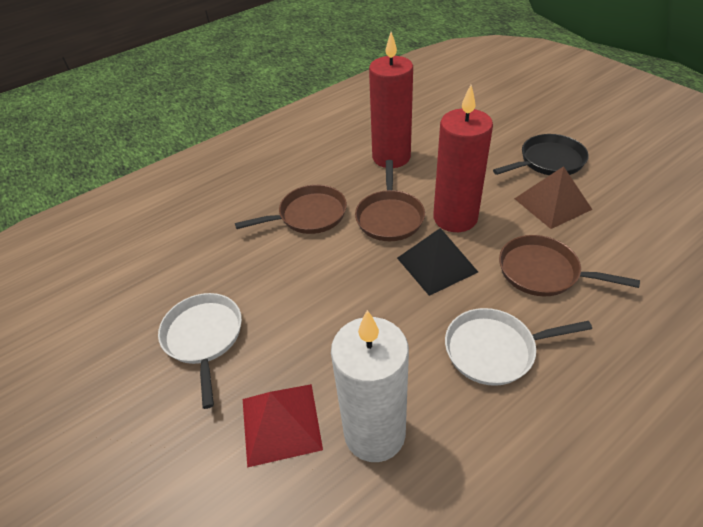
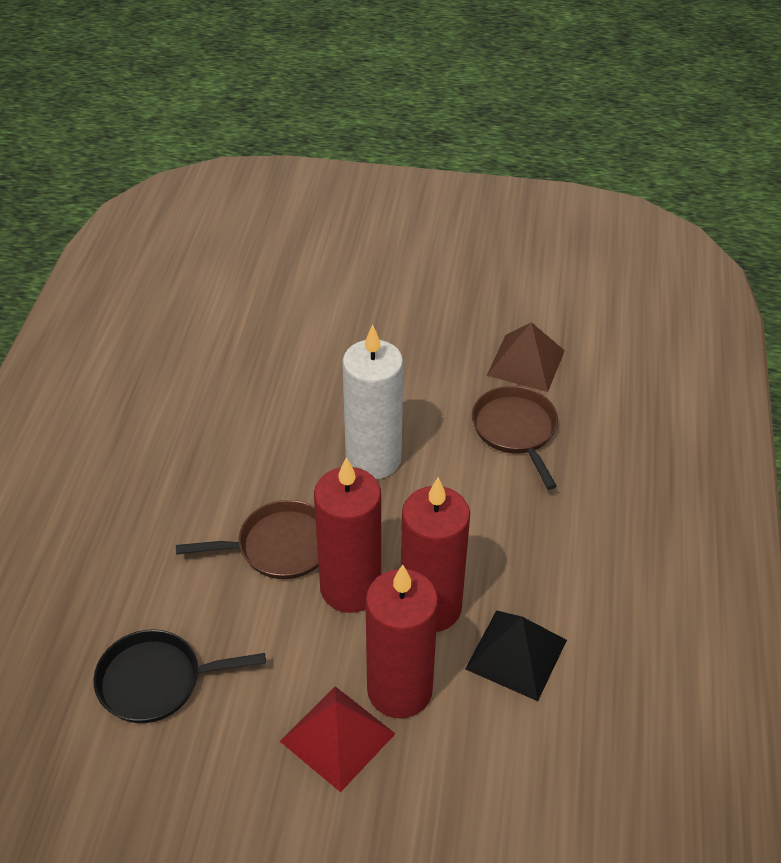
brown pan: [235,185,347,234] [355,160,425,241] [499,235,640,296] = 3 -> [176,500,319,579] [472,386,558,490] = 2
red candle: [369,32,413,168] [433,85,493,232] = 2 -> [314,457,381,613] [366,565,438,718] [401,478,470,632] = 3
white pan: [158,293,242,409] [445,308,592,386] = 2 -> none = 0

